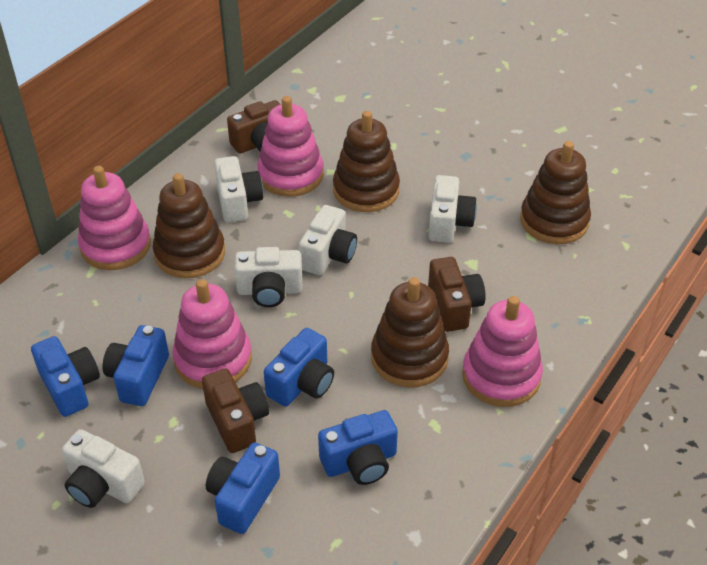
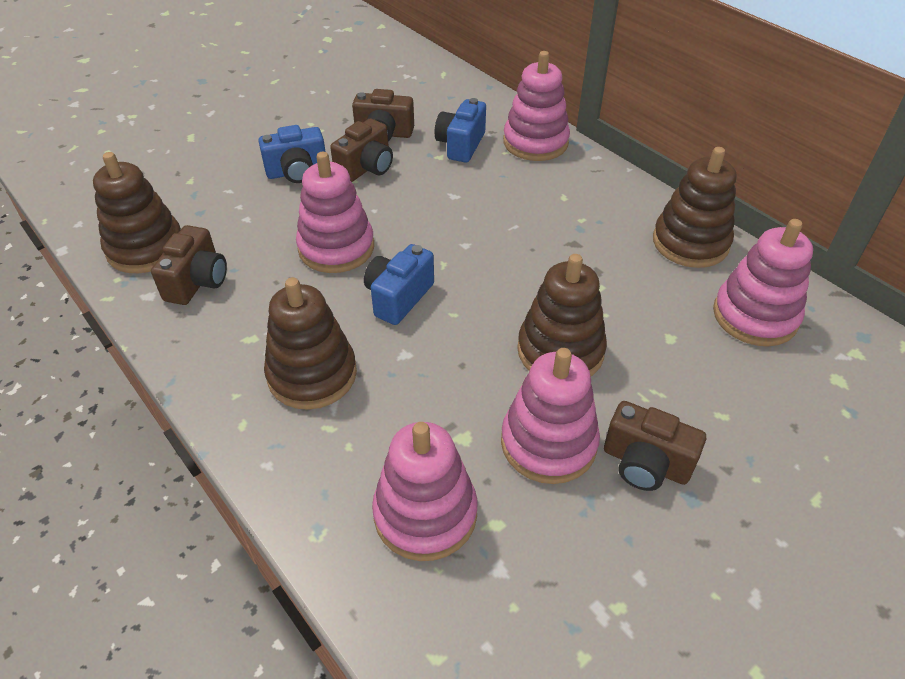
blue camera: [31,336,100,417] [103,325,169,406] [206,442,280,534] [264,328,334,407] [318,410,398,485] = 5 -> [258,125,325,183] [364,244,434,325] [435,98,486,163] = 3
brown camera: [202,368,269,453] [227,100,280,154] [428,257,486,332] = 3 -> [151,225,227,305] [330,119,393,182] [352,89,414,141] [604,401,706,491] = 4
pink stacking toy: [78,166,151,270] [172,279,252,389] [257,96,324,197] [462,296,543,407] = 4 -> [296,152,374,273] [372,422,478,561] [501,348,600,484] [503,51,570,161] [713,219,813,346] = 5
white camera: [62,429,145,508] [214,156,263,223] [234,247,302,307] [299,205,357,275] [429,175,477,243] = 5 -> none = 0

